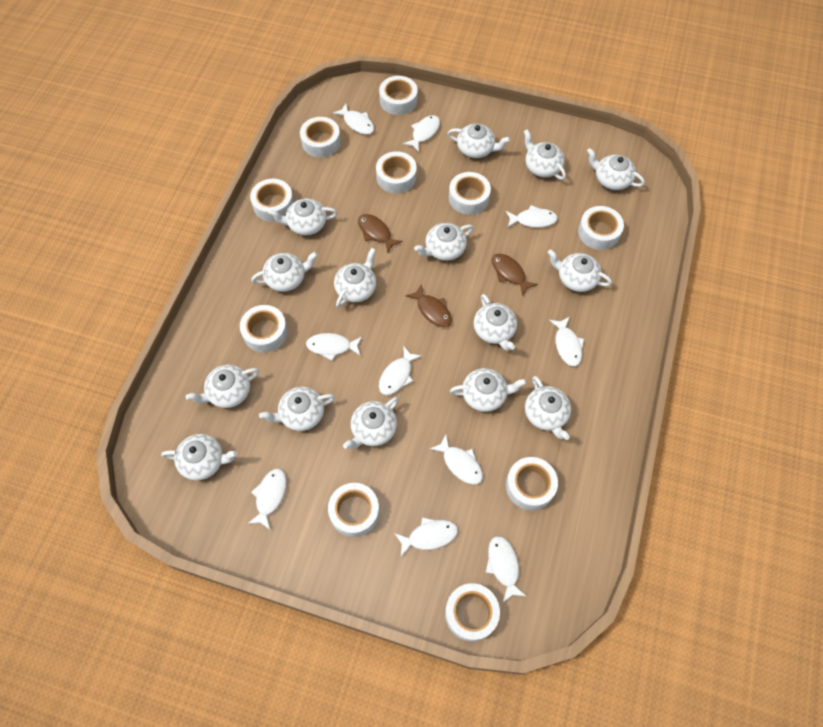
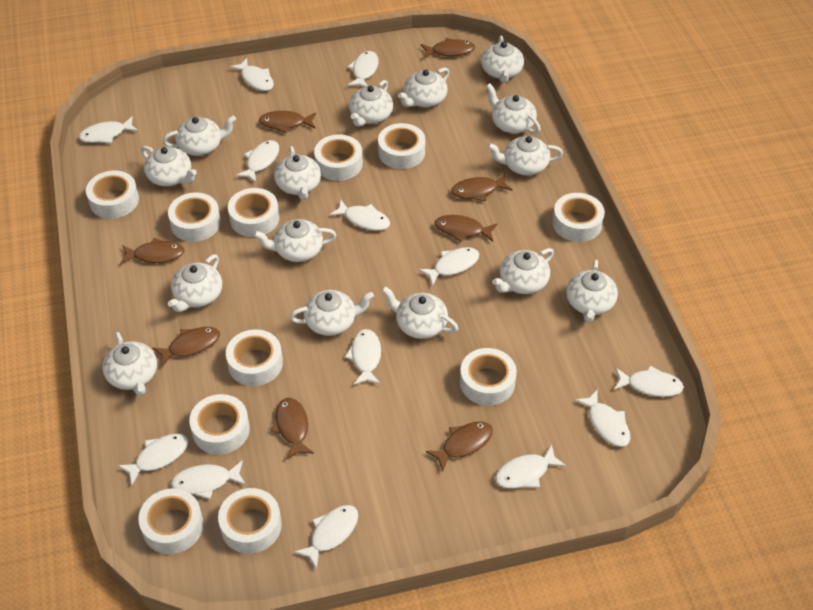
brown fish: [358,214,403,253] [406,284,452,327] [492,254,538,296] = 3 -> [120,238,185,265] [152,327,220,367] [259,111,316,133] [271,398,314,460] [421,38,475,58] [426,421,493,472] [435,215,497,242] [451,174,512,201] = 8
white fish: [247,469,287,530] [306,333,362,361] [333,103,374,135] [379,345,422,395] [394,517,458,556] [403,115,440,152] [430,434,483,485] [485,536,527,602] [506,205,558,228] [549,316,584,366] = 10 -> [79,116,138,143] [117,434,189,485] [171,460,246,499] [230,58,274,91] [236,140,279,183] [294,505,358,570] [329,200,390,231] [345,329,381,385] [347,51,379,87] [419,247,479,286] [495,444,566,488] [574,390,631,447] [614,365,684,397] = 13
white tape: [240,305,288,353] [250,179,294,221] [300,117,341,157] [328,483,380,537] [376,151,417,193] [379,76,418,115] [445,583,500,642] [449,172,491,215] [506,457,558,510] [578,206,624,250] = 10 -> [86,170,139,219] [138,489,203,554] [168,192,221,242] [189,394,250,454] [218,488,282,554] [226,329,283,386] [228,188,279,237] [314,134,363,181] [378,123,425,169] [460,348,517,406] [553,193,605,242] = 11

